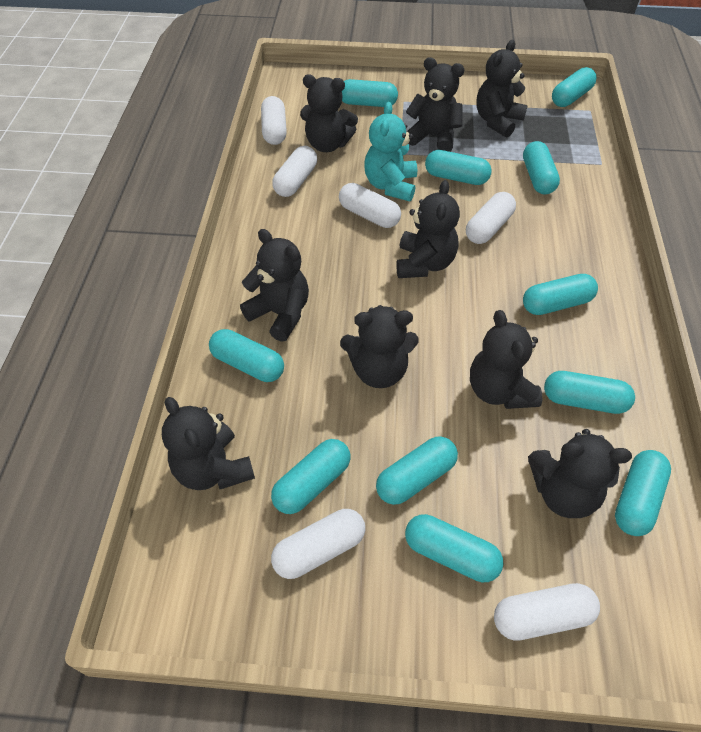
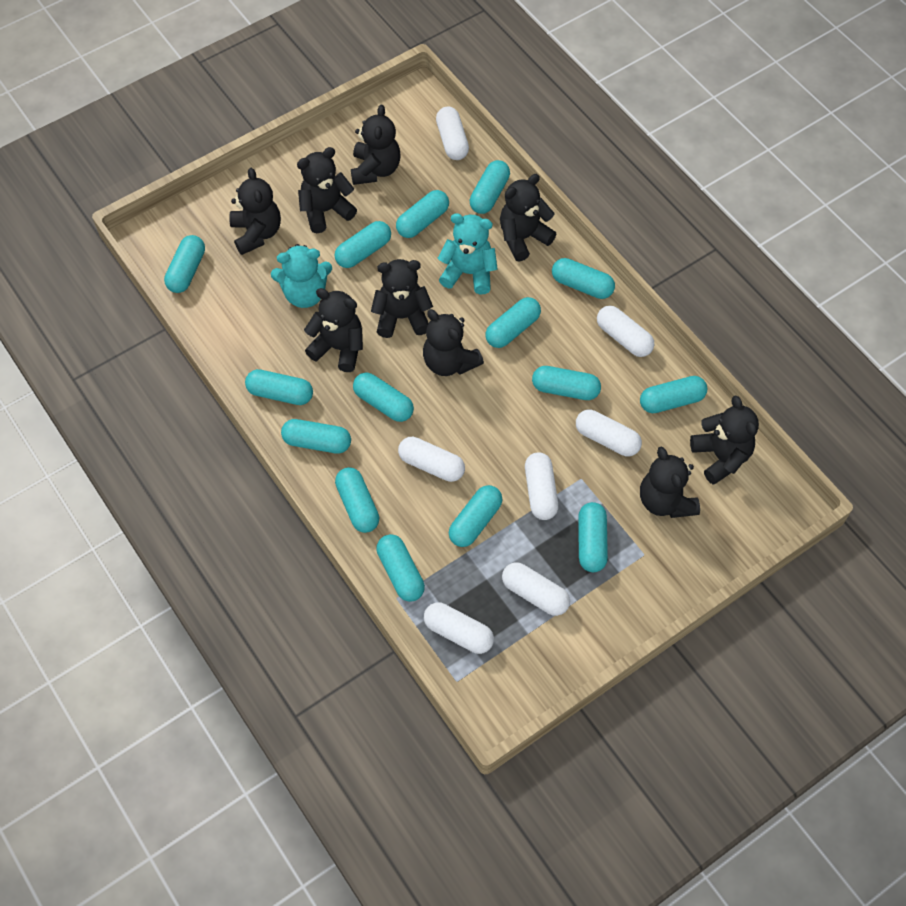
turquoise capsule: [209,329,284,382] [271,439,350,514] [342,79,398,107] [376,436,458,505] [405,514,504,582] [425,150,492,185] [523,141,560,195] [523,274,598,315] [544,371,635,414] [552,67,597,107] [615,450,671,536] = 11 -> [164,235,205,293] [245,369,313,405] [281,419,351,454] [335,221,391,268] [335,467,379,533] [353,372,414,422] [376,534,425,602] [396,190,449,238] [449,485,502,547] [470,160,510,214] [486,297,541,348] [532,366,601,400] [552,258,615,299] [578,502,608,572] [640,376,707,413] = 15
turquoise teddy bear: [364,102,417,201] = 1 -> [271,244,332,308] [437,213,498,294] = 2
white capsule: [261,96,287,145] [271,509,365,579] [272,146,317,197] [339,183,401,228] [466,192,516,244] [494,583,600,641] = 6 -> [398,437,465,482] [424,602,494,654] [436,107,469,160] [502,562,570,616] [525,452,558,520] [576,410,642,456] [597,306,654,357] = 7

